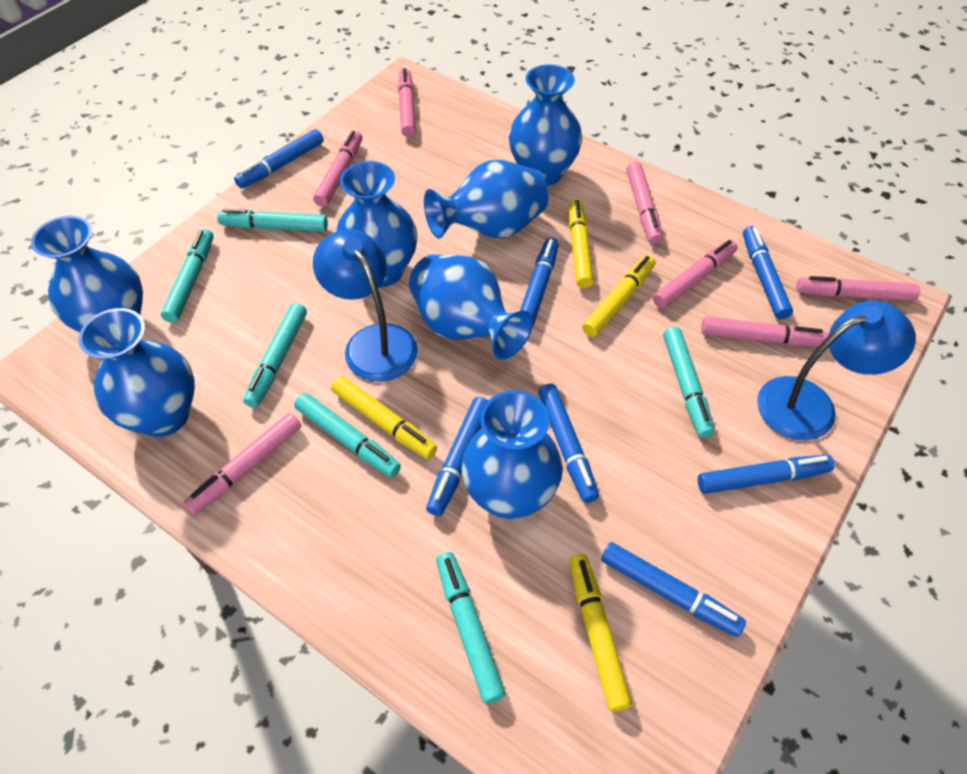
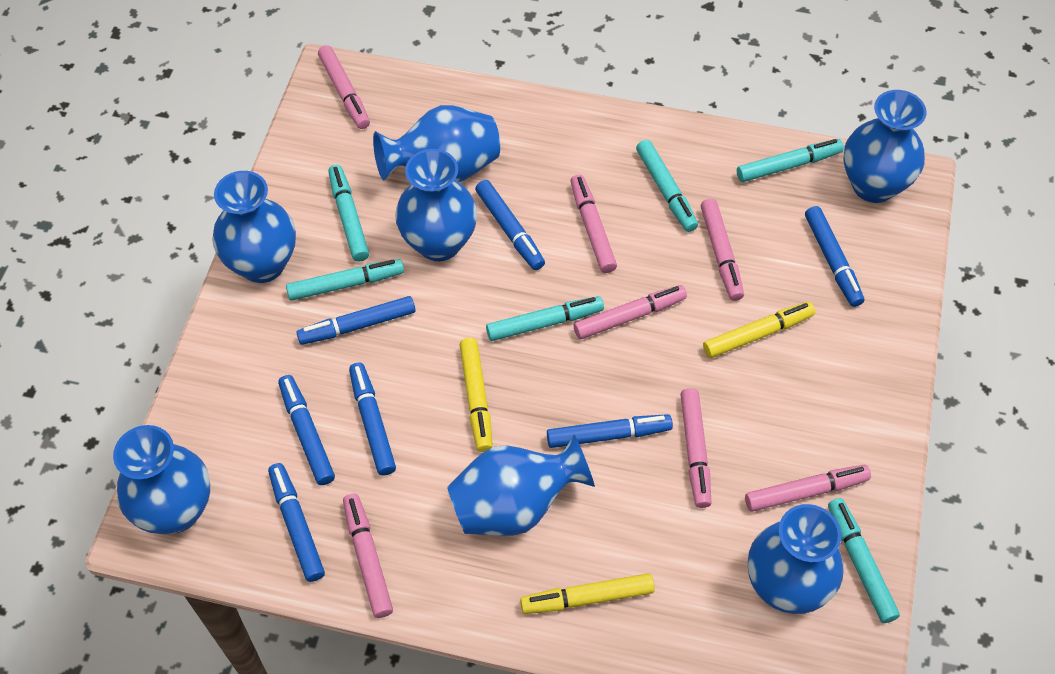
blue lamp: [313,229,418,382] [757,301,916,440] = 2 -> none = 0
yellow marker: [331,376,437,459] [569,199,594,288] [569,554,632,712] [582,255,656,337] = 4 -> [459,338,493,452] [520,573,655,614] [703,302,815,358] = 3

